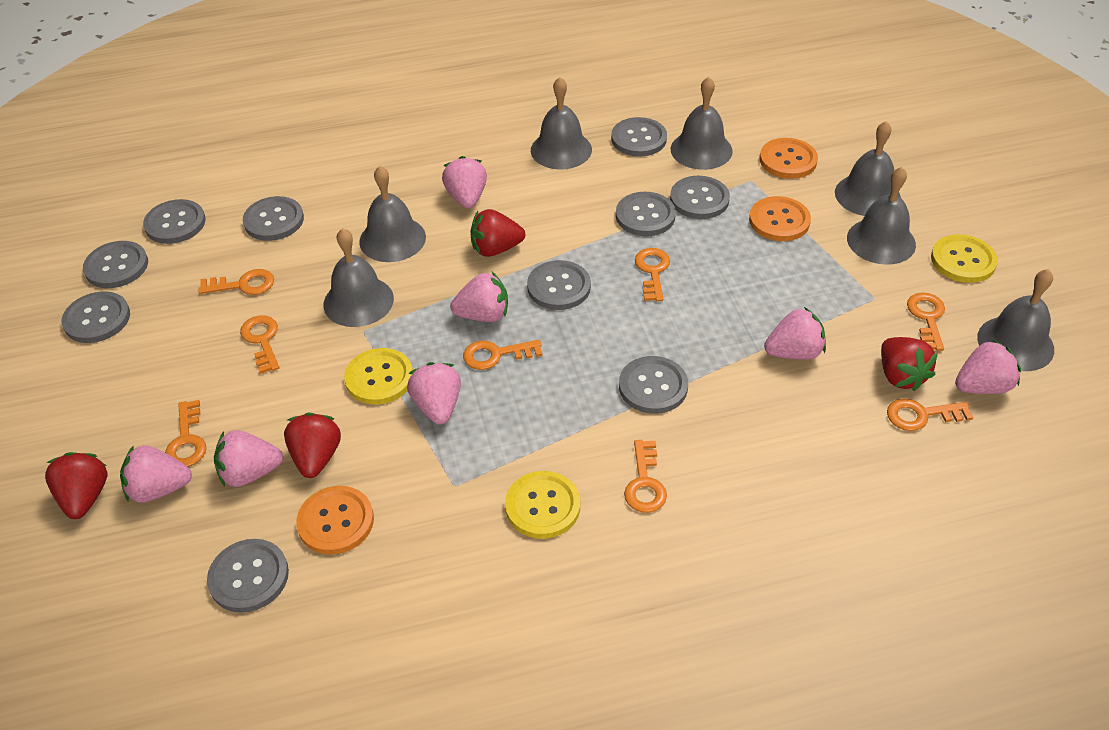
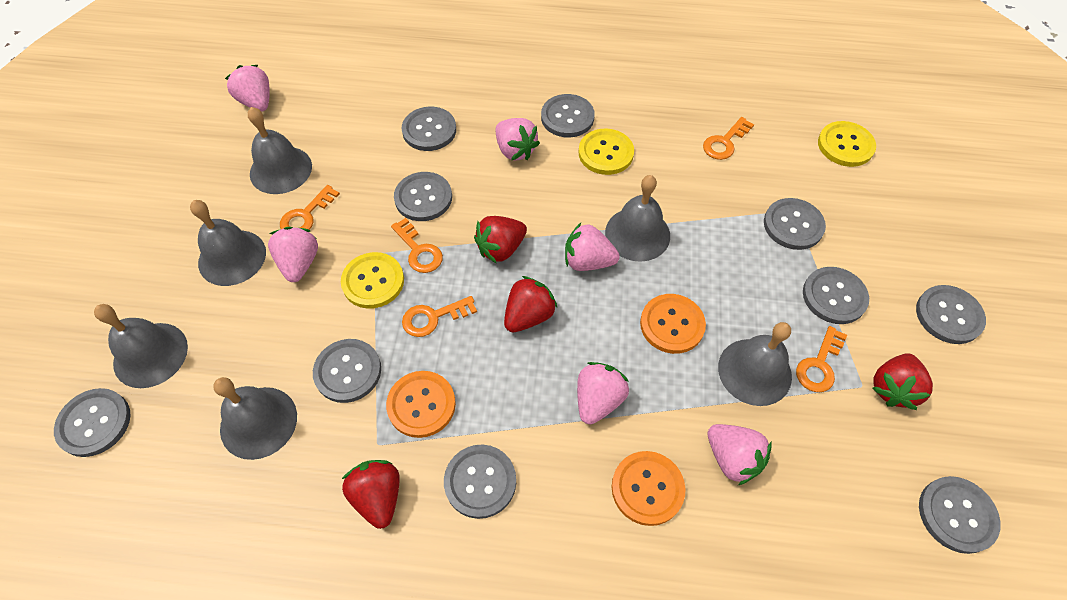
grey bell: [323,228,394,327] [359,166,426,262] [531,77,592,169] [671,77,733,170] [835,121,901,216] [847,167,916,265] [977,269,1054,371] = 7 -> [94,304,188,388] [190,200,266,286] [213,377,297,460] [248,107,312,194] [605,175,670,262] [718,322,792,406] = 6
orange key: [165,400,206,467] [198,269,274,295] [240,315,279,374] [463,340,542,370] [624,440,667,513] [635,248,670,301] [887,399,974,431] [907,293,945,351] = 8 -> [280,185,340,230] [391,218,443,273] [402,296,477,337] [703,117,754,160] [796,326,847,392] = 5
pink strawberry: [120,445,192,503] [214,430,283,487] [407,362,461,425] [442,156,487,208] [450,272,508,322] [764,307,826,360] [955,339,1021,394] = 7 -> [225,65,270,112] [268,227,318,282] [496,118,540,160] [565,223,620,271] [577,362,629,424] [708,424,772,485] = 6

